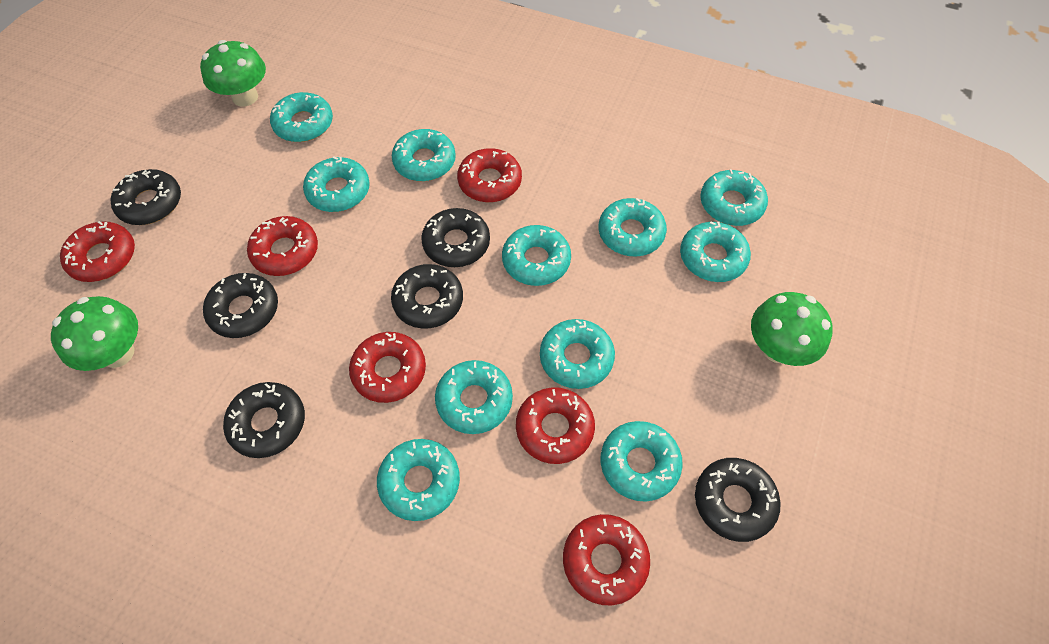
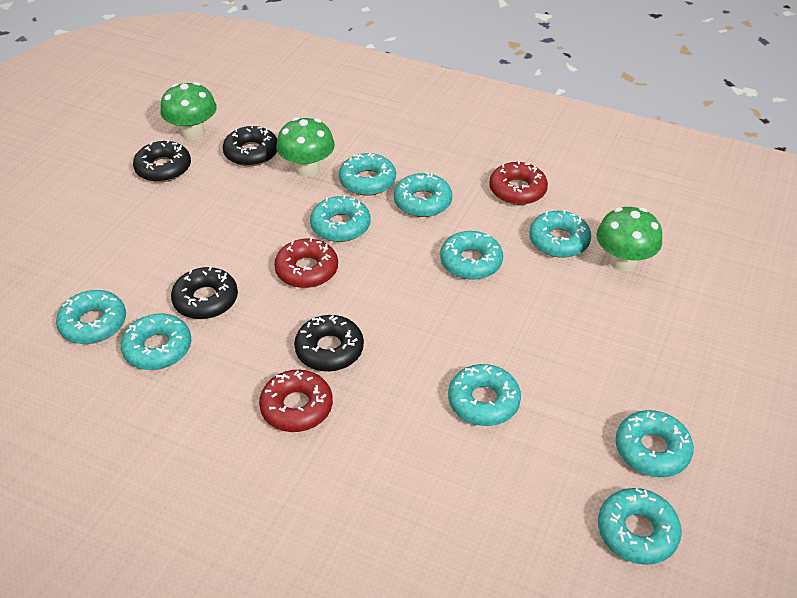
black donut: [110,169,181,225] [203,273,278,338] [223,382,305,458] [391,264,463,329] [421,208,490,267] [695,458,781,542] = 6 -> [133,140,191,182] [171,266,238,319] [223,125,277,166] [294,315,364,372] = 4
red donut: [60,221,135,282] [247,216,318,276] [349,332,426,403] [457,148,522,202] [516,387,595,464] [563,514,650,605] = 6 -> [259,370,333,432] [274,238,338,288] [489,161,548,205] = 3
turquoise donut: [270,92,333,142] [303,157,370,212] [377,439,460,521] [392,129,456,181] [435,360,513,434] [502,225,571,286] [540,319,615,389] [599,198,667,257] [601,421,683,501] [680,221,751,282] [700,169,768,226] = 11 -> [56,290,126,344] [121,314,191,370] [310,195,370,242] [339,153,396,196] [394,172,452,217] [440,231,503,280] [448,364,521,426] [529,210,591,258] [598,488,682,565] [615,410,694,477] = 10

